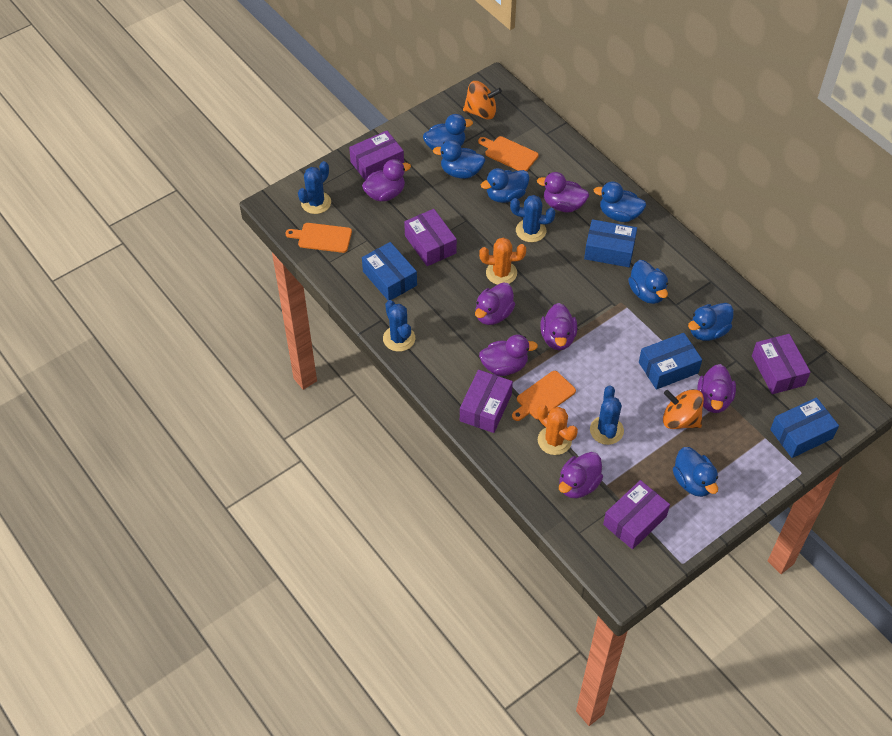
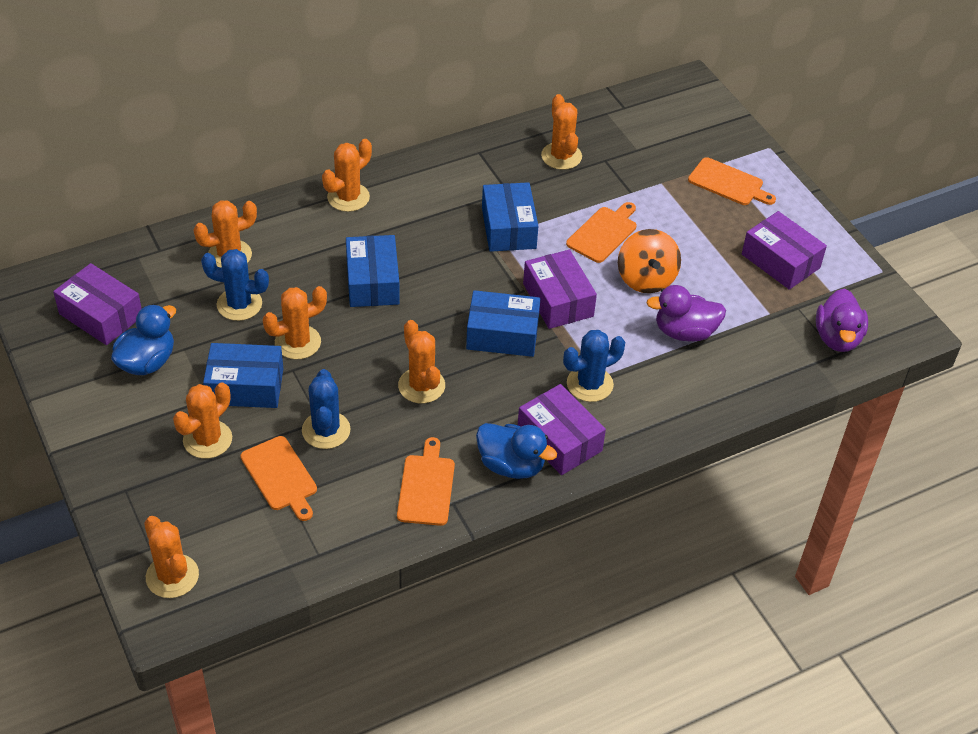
blue cactus: [298,161,331,214] [383,300,415,352] [510,195,556,242] [590,386,624,445] = 4 -> [201,249,269,321] [302,369,351,449] [563,330,625,402] = 3
blue duck: [423,114,473,150] [433,140,485,179] [481,168,529,203] [594,181,646,222] [628,260,668,304] [673,447,718,497] [688,303,734,341] = 7 -> [111,304,176,375] [476,423,557,479] = 2
orange cactus: [479,237,526,285] [537,405,578,455] = 2 -> [144,516,199,598] [173,383,232,459] [194,200,257,268] [263,286,327,359] [322,139,372,212] [398,320,445,403] [541,94,582,170] = 7
orange cutting board: [285,223,352,253] [478,136,538,171] [512,371,576,421] = 3 -> [241,436,317,521] [397,437,455,526] [566,202,637,263] [688,157,776,205] = 4
orange spinning top: [463,81,502,120] [663,389,704,429] = 2 -> [618,229,681,293] = 1
purple box: [349,131,404,181] [404,209,457,266] [460,370,513,433] [603,480,670,549] [752,334,811,394] = 5 -> [53,263,142,345] [518,384,606,475] [523,250,597,329] [742,211,827,290] = 4
purple duck: [362,159,411,202] [475,283,515,325] [479,335,538,376] [537,172,589,212] [540,303,577,350] [559,452,603,498] [697,364,736,413] = 7 -> [646,285,726,341] [816,289,868,352] = 2

